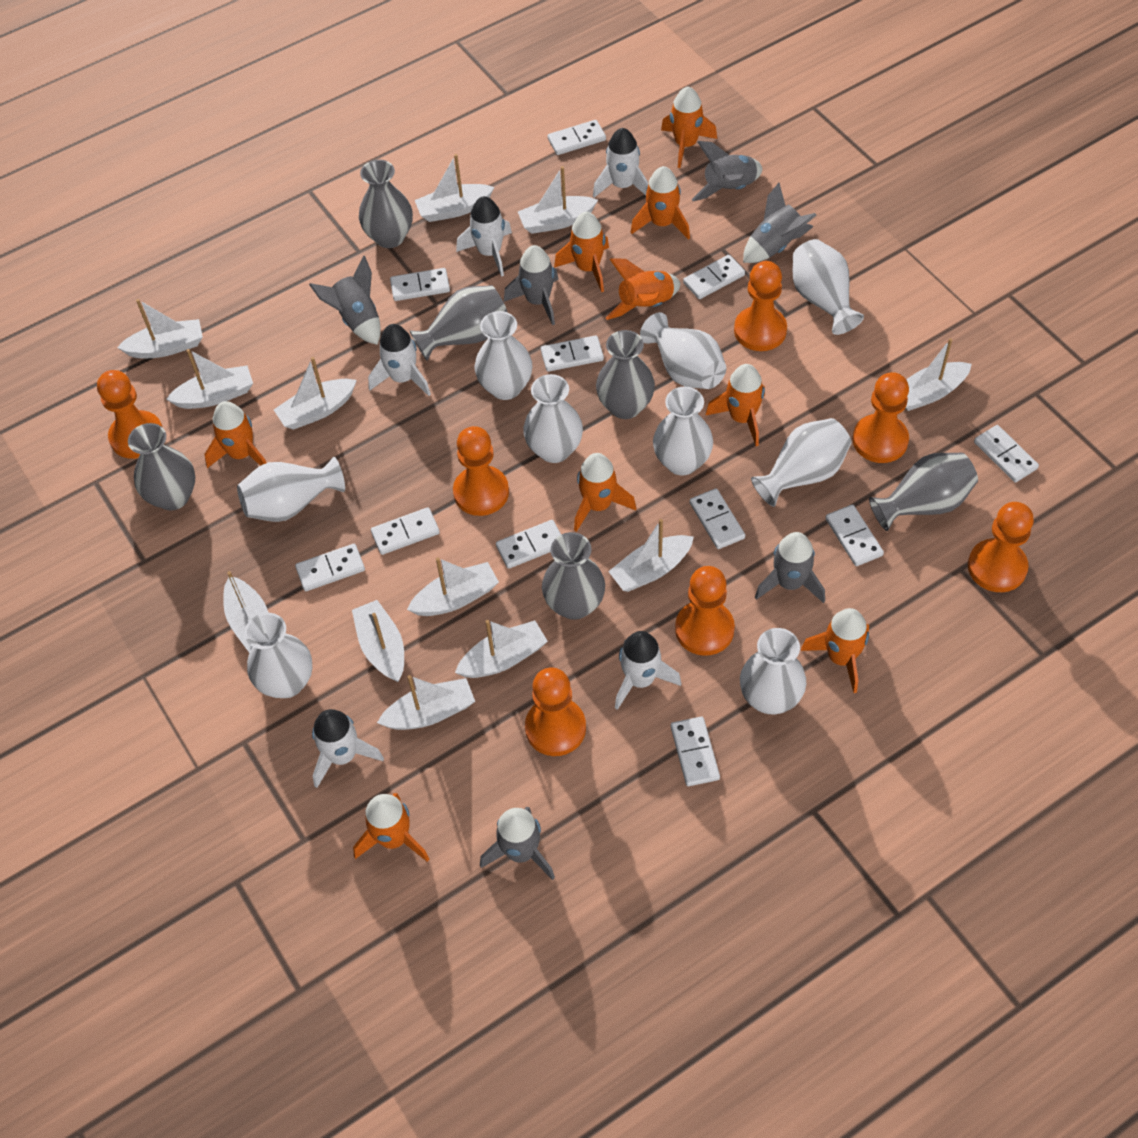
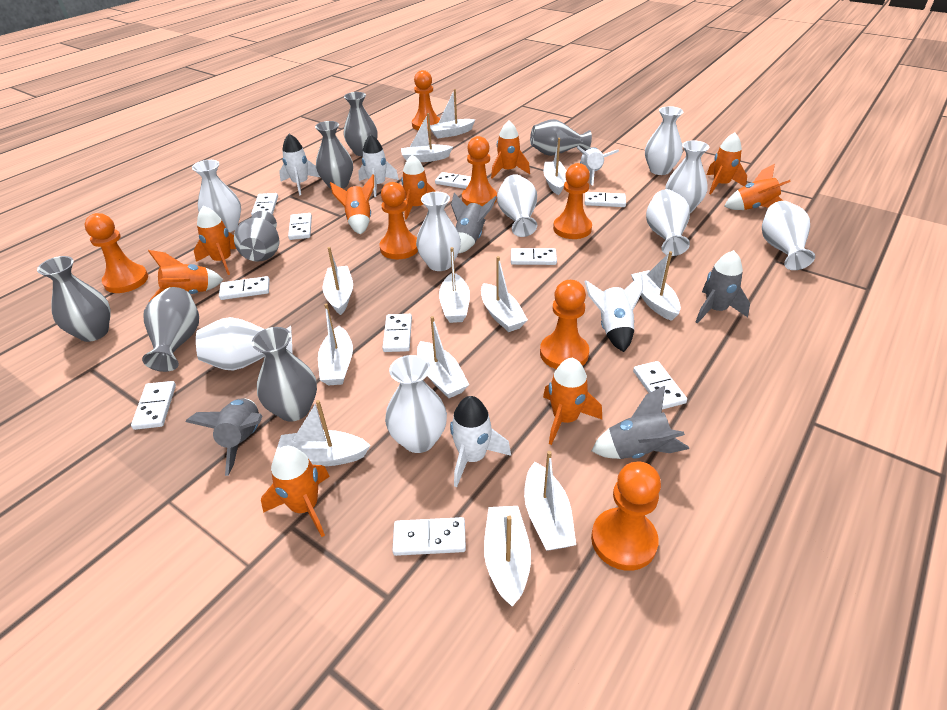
grey rocket: [309,256,381,345] [480,807,555,880] [504,245,559,325] [691,141,762,201] [743,183,816,263] [755,532,825,603] = 6 -> [185,398,263,476] [451,193,497,253] [592,386,689,459] [696,250,750,324] = 4
grey vase: [128,423,195,510] [359,160,413,248] [409,285,507,361] [542,532,605,620] [596,330,655,419] [869,453,978,531] = 6 -> [37,256,111,342] [142,287,199,372] [234,211,279,262] [252,327,317,422] [315,121,353,189] [343,92,378,156] [530,119,592,156] = 7
white domino: [295,544,365,591] [371,507,440,555] [390,268,450,301] [496,520,561,569] [541,335,604,372] [548,120,606,155] [671,717,720,786] [683,255,745,299] [690,488,745,549] [826,505,884,566] [974,425,1039,482] = 11 -> [131,381,176,430] [219,276,270,300] [251,193,278,215] [288,213,312,240] [382,314,412,352] [392,517,466,556] [435,172,471,189] [511,248,557,265] [585,192,626,207] [633,361,687,410] = 10

